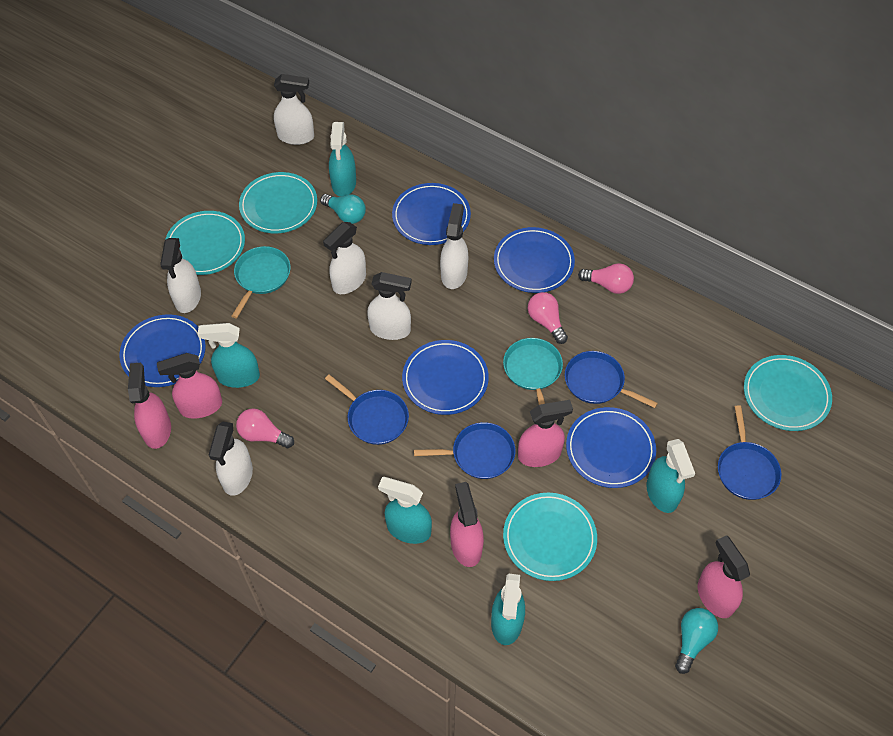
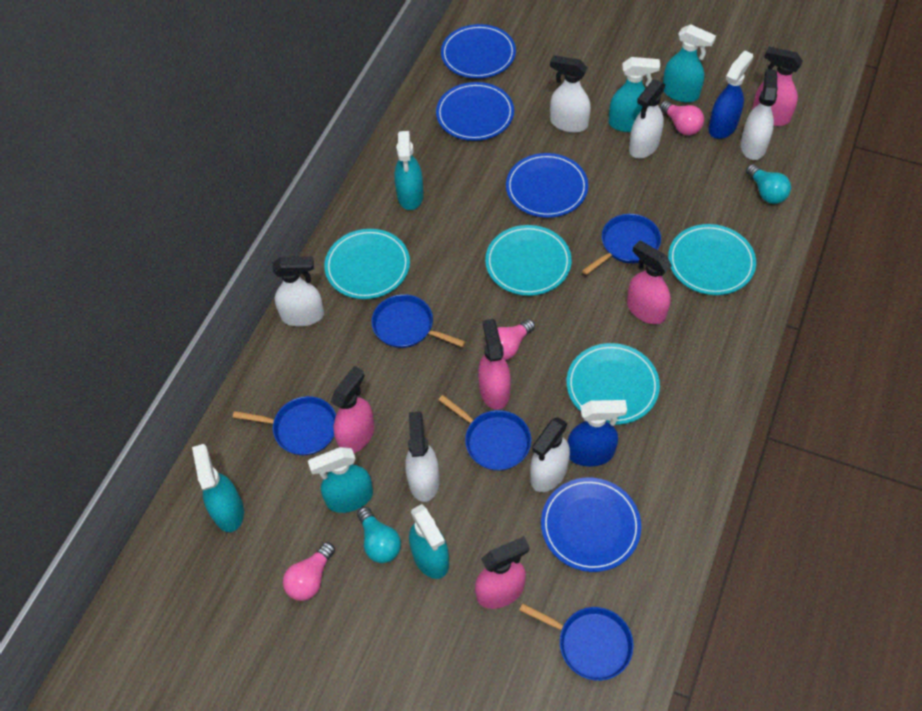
blue pan: [325,374,409,445] [414,422,516,479] [565,351,658,408] [718,406,781,500] = 4 -> [233,396,336,455] [371,294,465,348] [439,395,531,471] [519,603,634,681] [582,214,661,275] = 5
blue plate: [119,314,206,387] [392,183,471,245] [402,340,489,415] [494,227,575,293] [566,407,656,488] = 5 -> [436,82,514,141] [441,24,516,79] [506,153,588,218] [541,478,641,572] = 4
blue spray bottle: none = 0 -> [568,400,627,466] [708,50,753,139] = 2
turquoise pan: [232,246,291,318] [503,338,563,405] = 2 -> none = 0
turquoise spray bottle: [198,323,260,388] [329,122,356,197] [378,477,432,544] [491,574,525,645] [646,439,695,513] = 5 -> [192,444,244,532] [308,447,373,513] [394,131,424,210] [409,504,449,579] [609,57,660,132] [663,24,716,102] = 6

